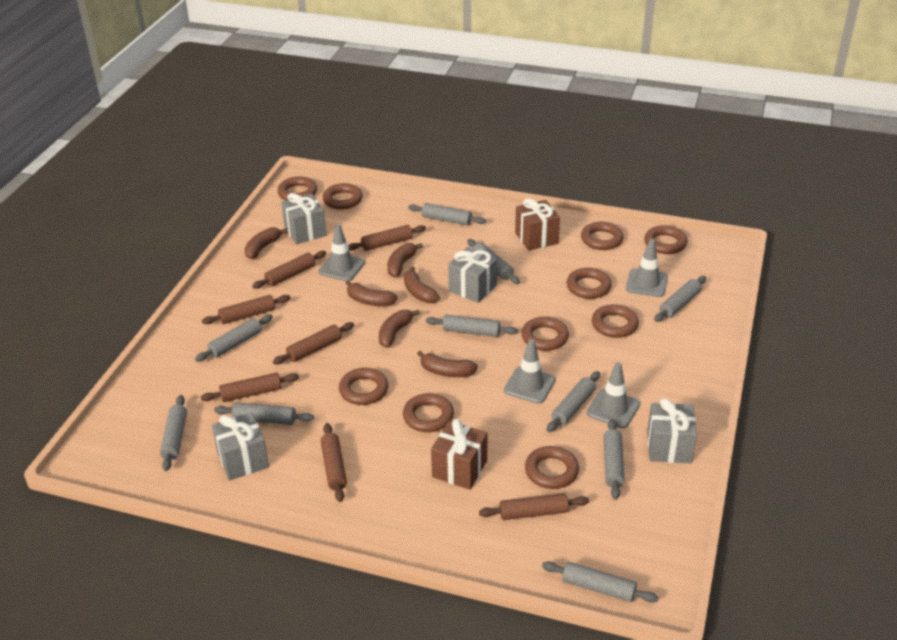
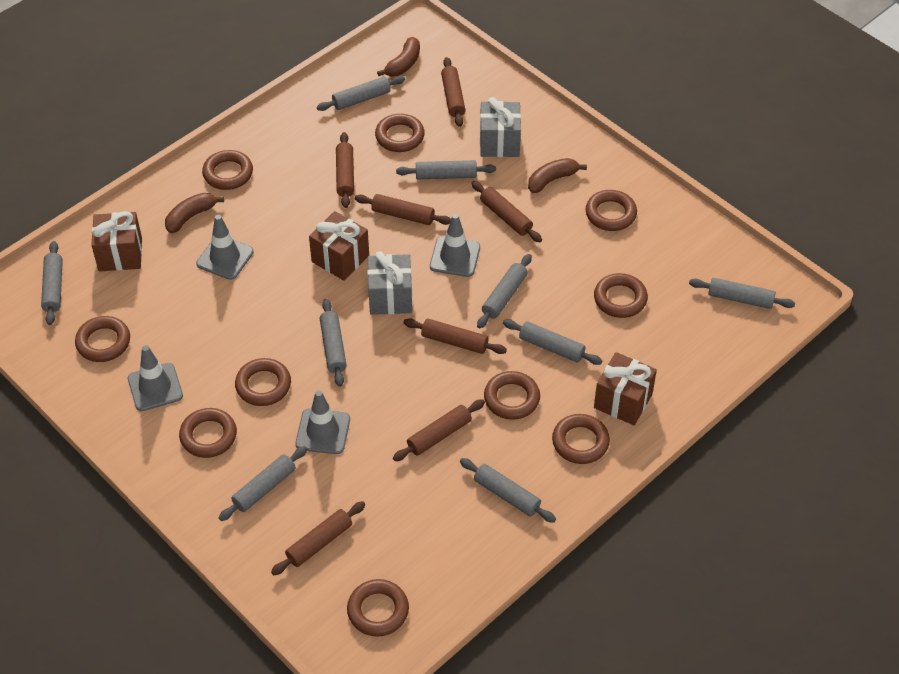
brown banana: [245,227,287,259] [346,280,398,306] [379,310,420,348] [387,243,423,277] [404,266,440,303] [417,351,478,377] = 6 -> [165,193,224,233] [377,37,420,77] [528,158,587,193] = 3
brown gift: [431,418,488,490] [515,198,560,251] = 2 -> [91,211,142,271] [309,211,369,281] [594,352,657,425] = 3
grey gift: [212,412,269,481] [281,193,327,244] [448,247,497,303] [647,398,697,463] = 4 -> [367,251,412,315] [480,97,521,157] = 2
grey rolling pin: [160,395,187,471] [195,314,273,362] [214,402,314,425] [408,203,486,226] [426,315,518,337] [467,239,520,284] [542,561,659,603] [547,371,600,432] [604,419,625,500] [654,276,706,322] = 10 -> [41,241,63,325] [219,446,307,521] [317,76,405,111] [320,299,347,387] [396,160,496,179] [460,458,556,523] [477,254,532,329] [503,319,602,365] [689,278,795,309] = 9

